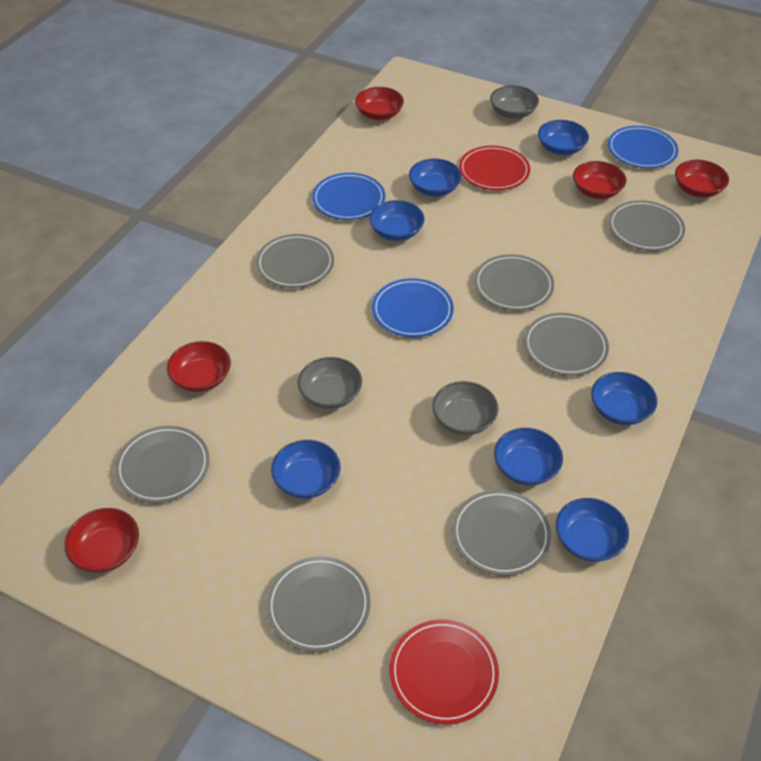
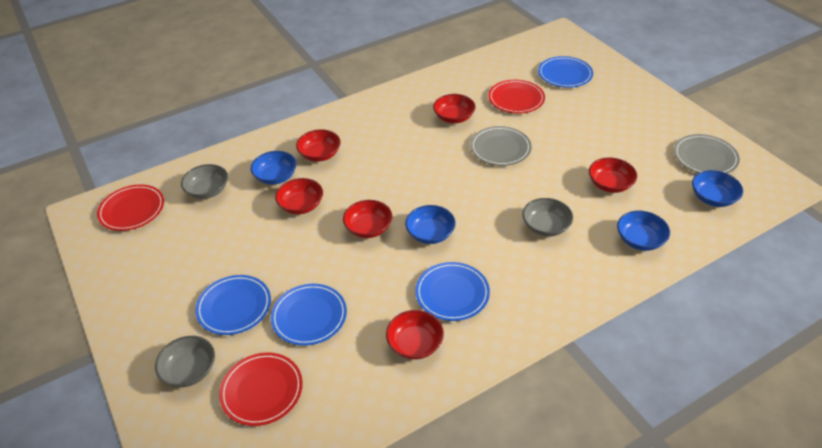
blue bowl: [271,440,341,499] [369,200,425,241] [409,159,462,196] [494,428,563,486] [538,120,589,155] [556,498,629,562] [591,372,657,425] = 7 -> [251,151,297,185] [405,205,456,244] [617,211,670,251] [692,170,743,207] = 4
blue plate: [312,173,385,220] [372,278,454,337] [608,126,678,168] = 3 -> [195,275,271,335] [271,284,347,346] [415,262,490,321] [538,56,593,88] = 4
grey plate: [115,426,210,503] [256,234,334,288] [266,556,371,652] [452,490,551,576] [474,254,554,311] [524,313,609,376] [609,200,685,251] = 7 -> [470,126,532,166] [674,134,740,174] = 2
red bowl: [64,508,139,573] [167,341,231,392] [355,87,404,120] [573,161,627,199] [675,160,729,198] = 5 -> [275,178,323,214] [296,129,341,162] [343,200,392,238] [386,310,444,360] [433,94,475,123] [589,157,637,193] = 6
red plate: [390,619,499,724] [459,146,530,190] = 2 -> [97,184,164,231] [219,352,303,426] [488,80,545,114] = 3

